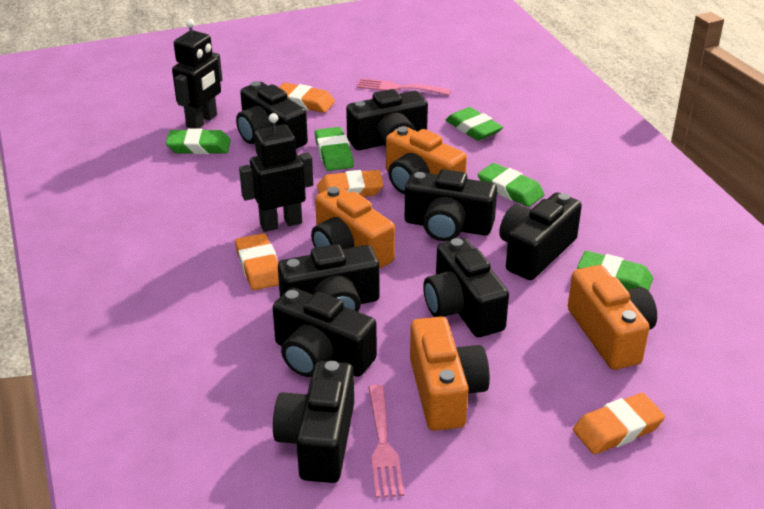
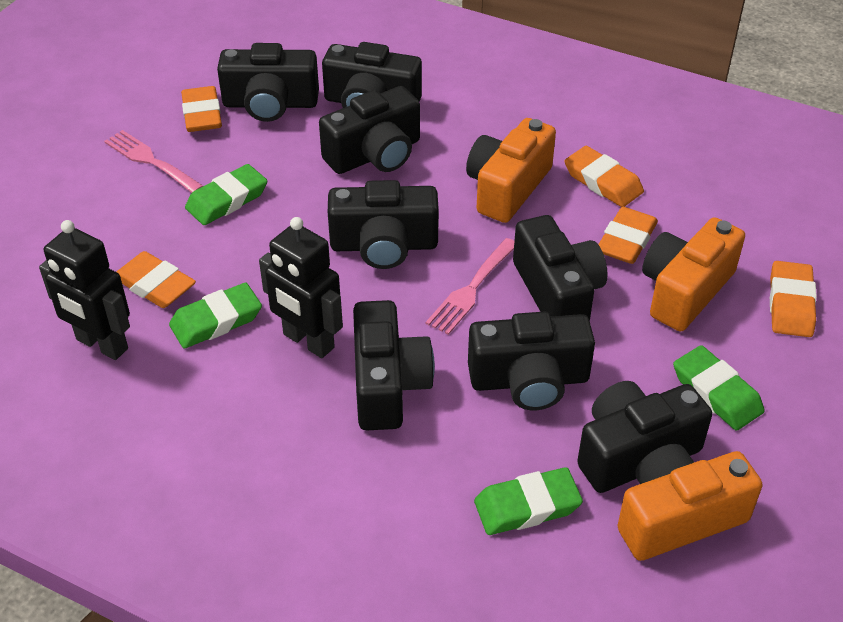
green eraser: [166,128,231,154] [315,127,354,171] [445,107,503,141] [478,163,545,207] [577,251,653,291] = 5 -> [169,283,262,349] [185,164,267,225] [474,467,583,535] [673,345,765,431] = 4
orange camera: [311,186,395,269] [386,126,467,194] [410,317,490,431] [568,265,657,370] = 4 -> [466,118,556,223] [617,444,763,561] [642,217,745,331] = 3
orange eraser: [235,233,279,290] [279,83,335,113] [317,170,384,197] [573,393,665,454] = 4 -> [117,251,196,308] [181,86,222,132] [565,146,644,207] [598,207,658,264] [770,261,817,337] = 5

